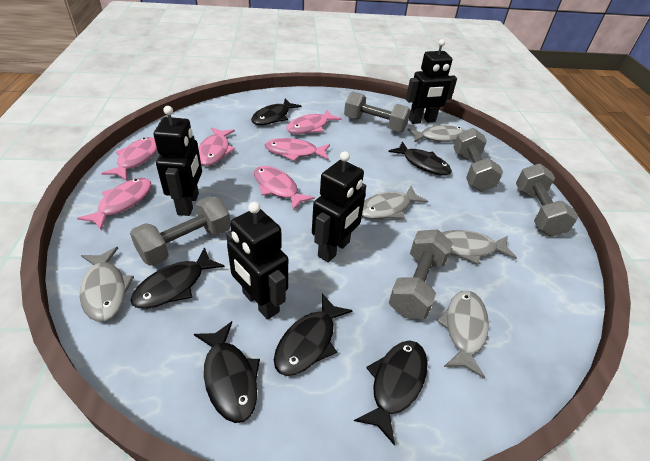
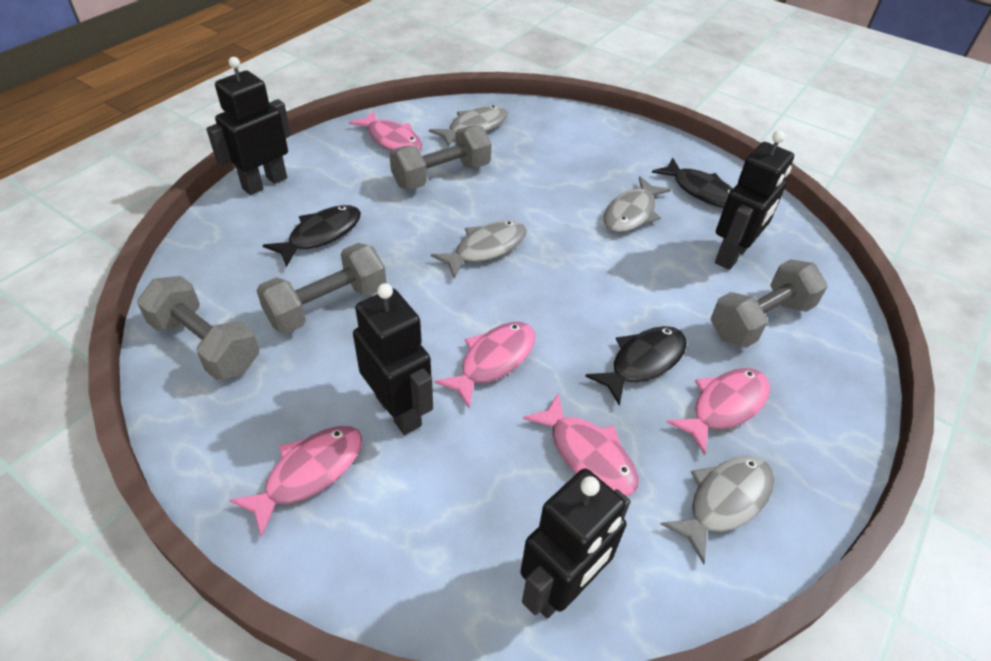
black fish: [130,247,225,309] [194,321,260,423] [251,99,302,125] [274,293,353,376] [354,341,428,445] [388,141,452,176] = 6 -> [263,205,361,267] [585,326,687,405] [652,157,733,208] = 3
grey dumbbell: [130,196,230,266] [344,91,411,132] [389,229,453,319] [454,128,503,192] [516,164,578,237] = 5 -> [137,276,259,380] [256,243,386,334] [389,125,492,190] [711,259,828,348] = 4
grey fish: [80,247,134,322] [362,186,428,219] [407,124,466,143] [437,291,489,378] [442,230,517,264] = 5 -> [429,106,508,147] [431,220,527,279] [604,176,671,233] [660,455,774,564] = 4
pink fish: [77,178,151,230] [101,137,157,181] [198,127,235,166] [254,166,315,211] [265,138,330,161] [286,109,342,134] = 6 -> [229,426,362,537] [349,110,422,151] [434,322,536,408] [523,393,639,496] [666,368,770,455] = 5

